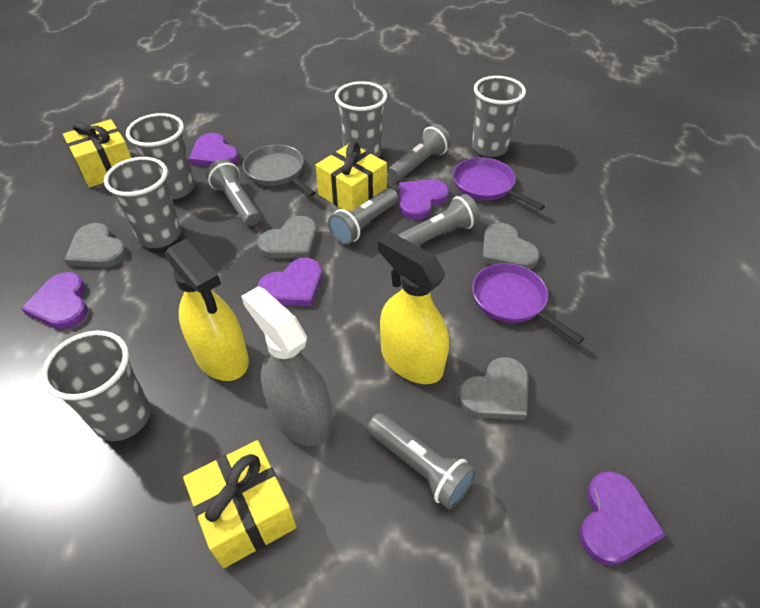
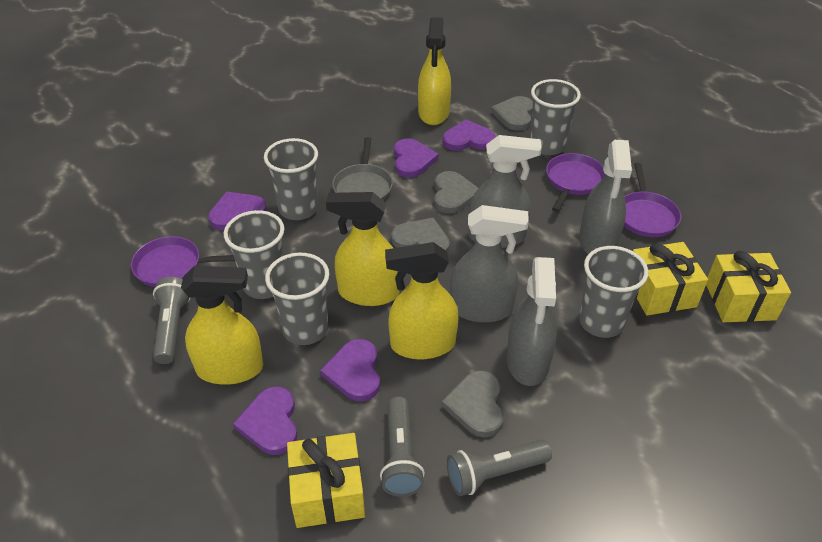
grey flashlight: [206,159,261,226] [328,188,398,245] [367,413,476,509] [388,124,451,181] [398,194,480,246] = 5 -> [153,277,191,364] [380,397,425,497] [447,439,552,496] = 3
grey spray bottle: [241,286,332,446] = 1 -> [450,205,529,323] [469,135,542,248] [506,257,557,386] [579,140,632,254] = 4
purple pan: [453,157,545,210] [472,263,585,344] = 2 -> [131,236,235,287] [546,153,606,212] [624,163,681,237] = 3
yellow spray bottle: [165,238,249,381] [378,232,449,384] = 2 -> [181,266,263,385] [326,192,400,306] [385,242,459,359] [418,17,451,125] = 4

